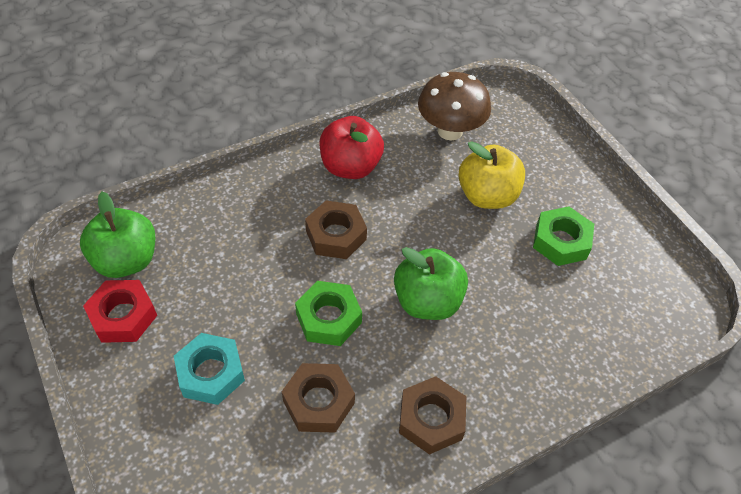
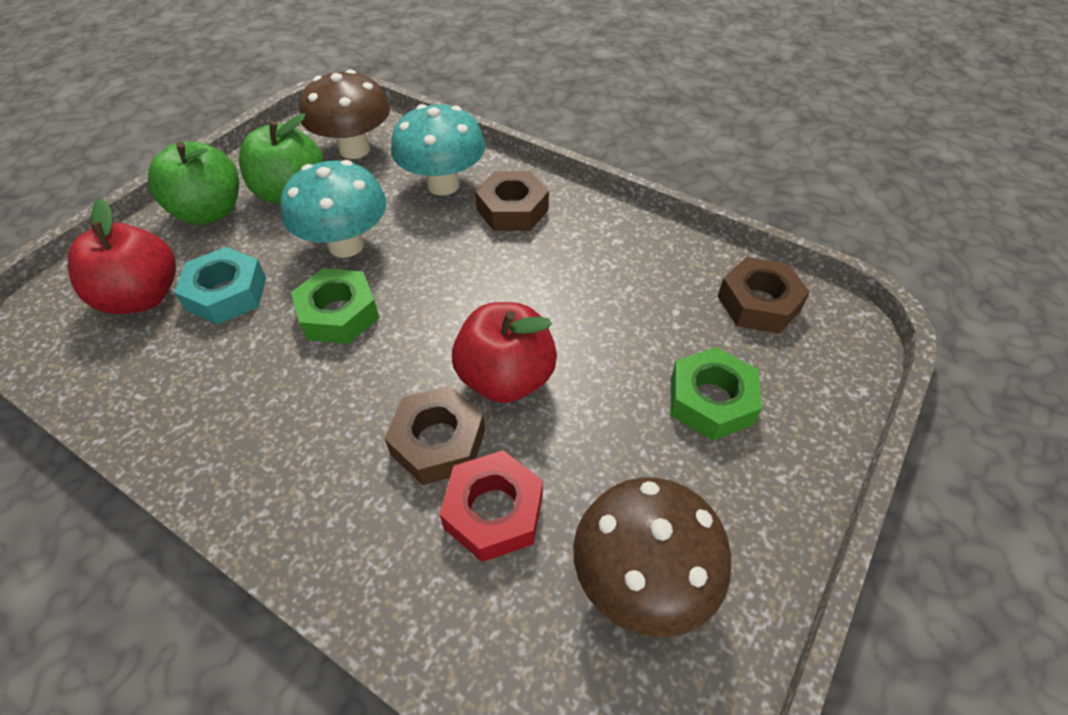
brown mushroom: [418,72,491,141] = 1 -> [299,70,390,159] [573,477,731,637] = 2
red apple: [319,116,384,179] = 1 -> [68,198,176,314] [452,302,557,403] = 2
turquoise mushroom: none = 0 -> [280,160,387,258] [391,104,486,195] = 2
yellow apple: [458,141,525,209] = 1 -> none = 0

